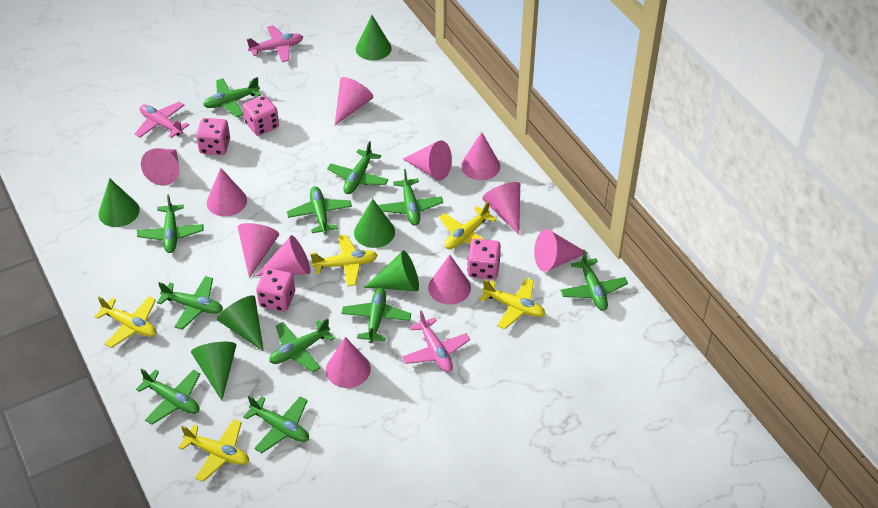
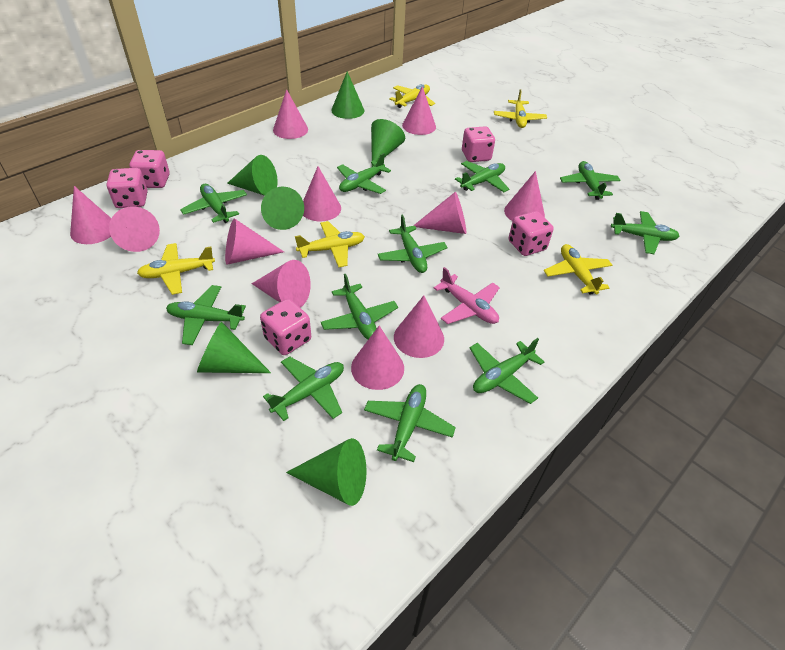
pink dice: [196,118,230,155] [243,95,279,136] [256,268,295,312] [467,239,501,280] = 4 -> [107,168,147,208] [129,150,170,188] [260,299,311,355] [462,126,495,162] [509,211,553,256] = 5
pink plane: [135,102,189,138] [247,25,303,62] [402,310,470,373] = 3 -> [434,267,500,324] = 1

